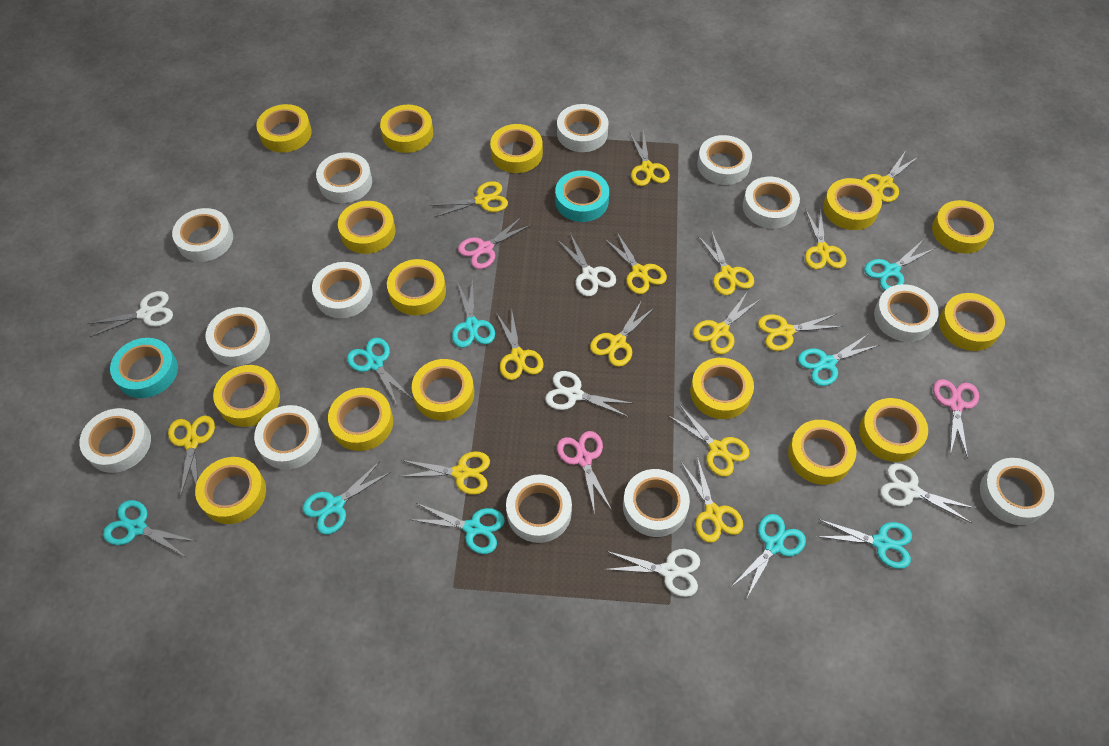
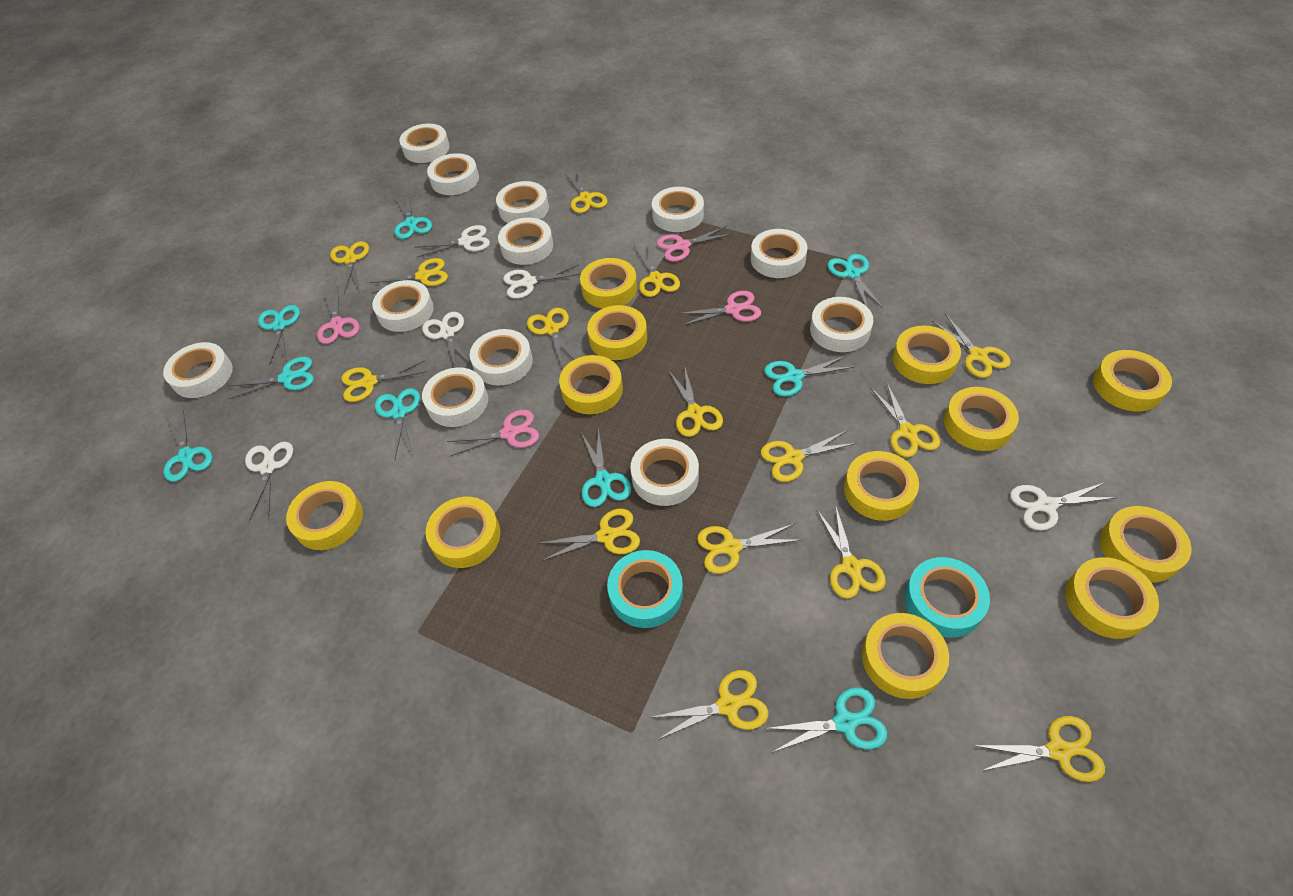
pink scissors: [458,217,531,269] [557,431,612,514] [933,379,979,459] = 3 -> [317,286,360,344] [447,410,539,456] [657,226,733,262] [677,291,761,326] = 4
white tape: [79,408,151,473] [172,208,233,262] [206,307,270,366] [254,405,322,470] [312,262,373,318] [316,152,372,203] [506,474,572,543] [557,104,608,152] [623,469,690,537] [697,135,752,185] [743,177,800,228] [874,284,939,342] [980,458,1054,525] = 13 -> [163,342,233,398] [372,280,434,332] [399,123,450,163] [422,367,488,427] [427,153,479,195] [470,329,533,386] [496,181,549,223] [498,218,553,265] [630,439,699,506] [652,187,704,232] [751,229,807,278] [810,297,873,352] = 12
yellow scissors: [168,415,215,498] [398,451,490,495] [430,181,508,217] [496,308,544,380] [590,300,655,367] [605,231,667,294] [629,130,670,186] [667,404,750,477] [681,457,743,543] [693,291,761,354] [697,230,754,295] [758,314,843,351] [805,207,847,269] [862,152,918,202] = 14 -> [330,241,369,294] [341,361,427,402] [370,258,448,294] [527,308,575,369] [538,509,640,561] [565,168,607,213] [634,243,680,297] [650,670,769,741] [668,368,723,437] [697,524,801,574] [761,430,857,482] [816,504,886,599] [870,383,940,457] [932,314,1011,378] [973,716,1105,782] = 15
yellow tape: [195,457,266,524] [213,365,280,427] [256,104,312,152] [328,388,393,451] [338,201,396,254] [380,105,433,153] [387,259,446,315] [412,359,474,421] [490,124,543,173] [690,358,754,419] [788,420,856,485] [823,178,882,230] [859,398,928,462] [932,200,994,254] [939,293,1005,351] = 15 -> [286,481,363,550] [426,497,500,568] [559,355,623,414] [580,258,637,309] [587,305,647,360] [844,451,919,521] [862,613,949,699] [893,326,961,384] [944,387,1019,451] [1065,557,1159,639] [1093,350,1172,412] [1100,506,1192,582] = 12

